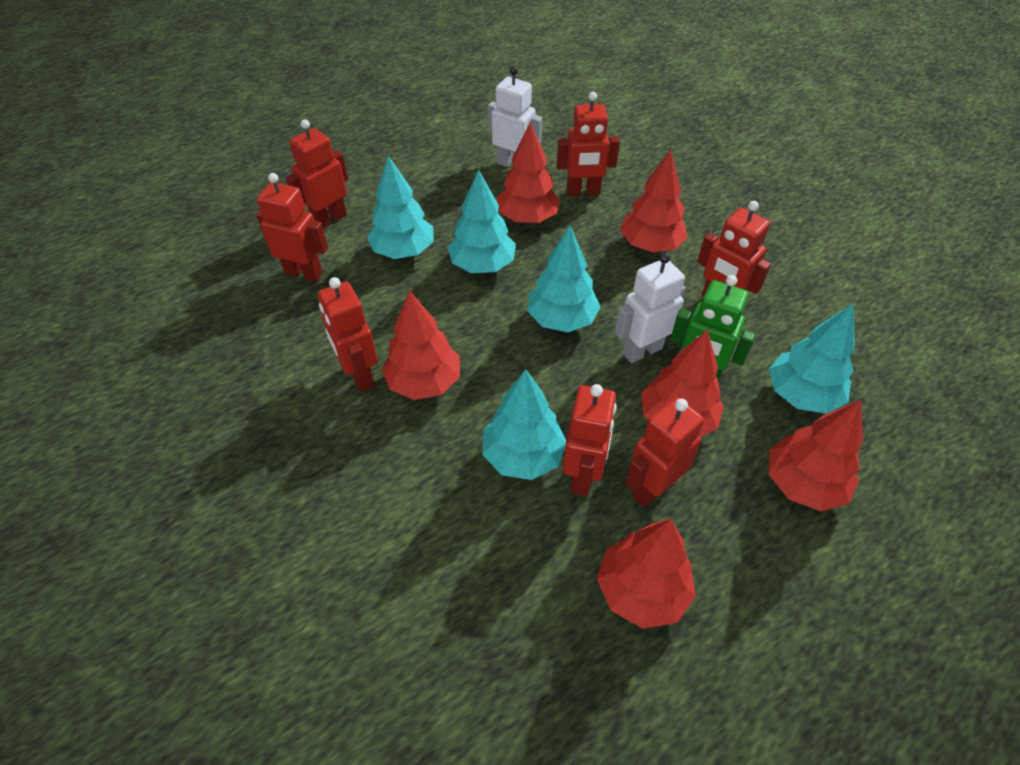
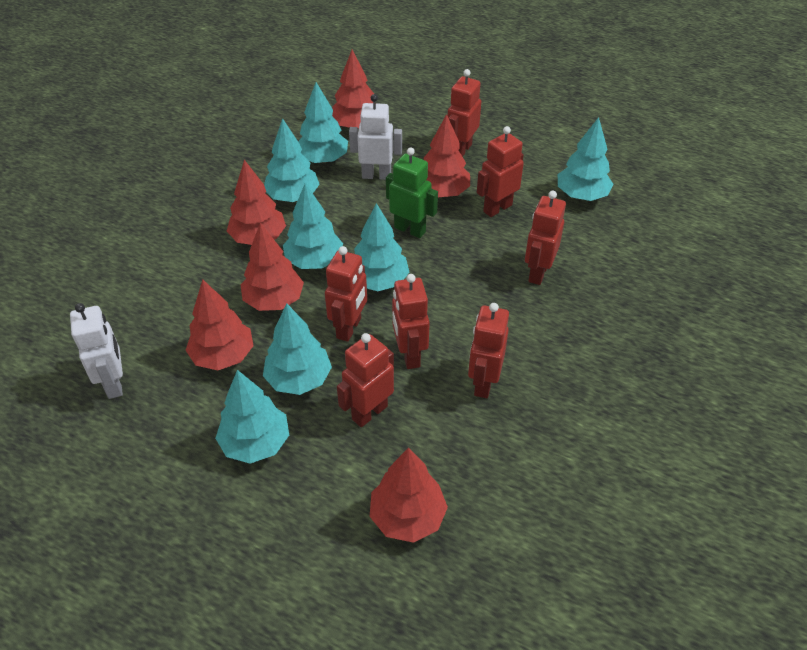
turquoise tree: [367,155,434,259] [447,170,516,273] [482,369,566,480] [527,225,601,332] [769,304,855,414] = 5 -> [215,370,289,464] [263,303,332,395] [264,118,320,202] [283,183,343,269] [298,82,348,163] [354,203,410,291] [558,117,613,201] = 7

